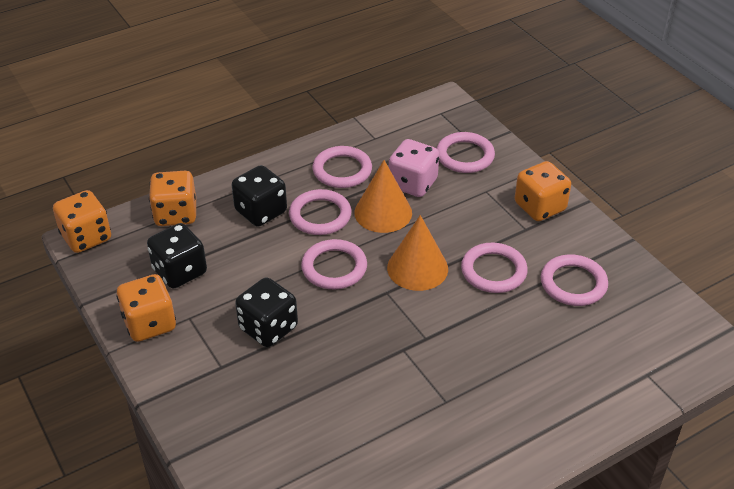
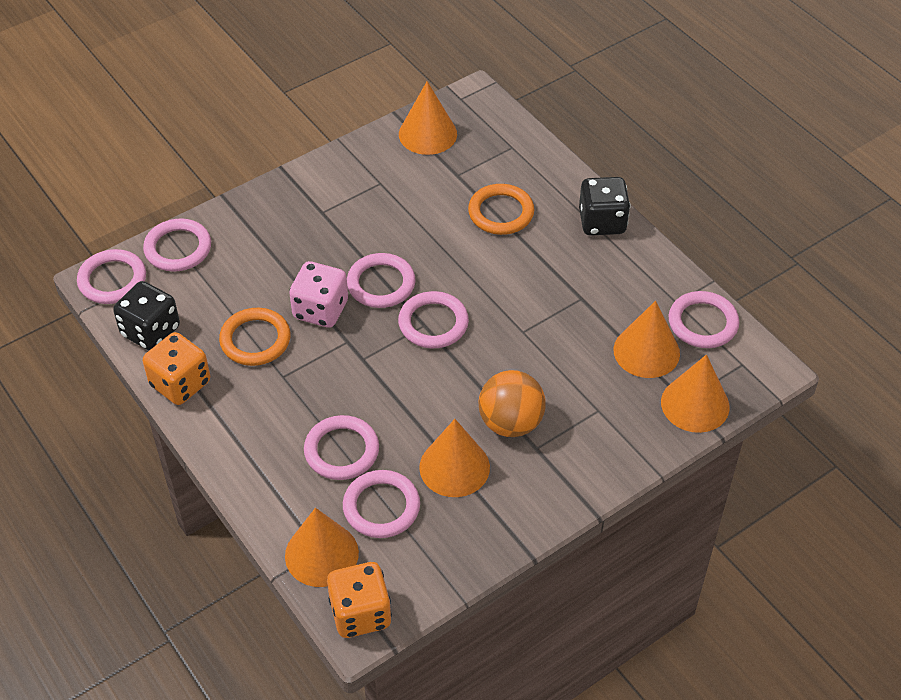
black dice: [147,223,207,288] [232,165,287,226] [235,277,298,347] = 3 -> [113,281,180,350] [579,177,631,236] = 2
orange ball: none = 0 -> [479,370,546,437] = 1
orange cone: [354,160,412,233] [387,215,448,291] = 2 -> [285,508,359,587] [399,81,457,155] [419,419,490,497] [614,301,680,378] [661,354,730,433] = 5
orange dice: [53,190,111,253] [116,274,176,342] [149,171,196,226] [515,161,571,221] = 4 -> [143,332,210,405] [327,562,392,638] = 2
orange ring: none = 0 -> [219,308,291,366] [468,184,534,235] = 2
pink ring: [289,189,352,235] [301,239,367,290] [312,146,372,188] [437,132,495,173] [461,243,528,293] [541,254,608,306] = 6 -> [77,249,146,304] [143,219,211,272] [304,415,379,480] [343,470,420,538] [347,253,416,308] [398,291,469,348] [669,291,739,348] = 7

